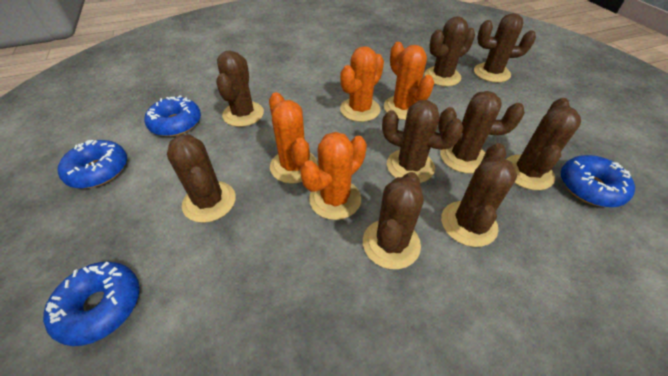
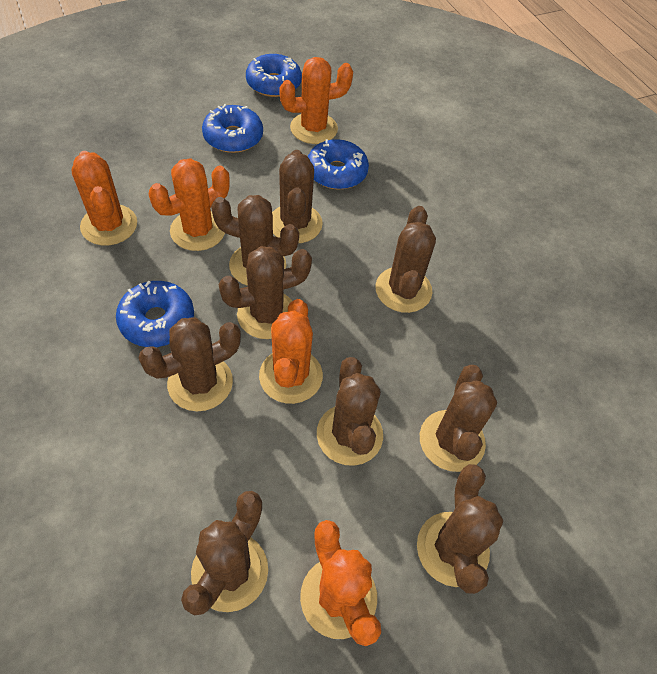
orange cactus: [269,92,318,184] [300,132,367,220] [340,46,384,122] [384,42,434,120] = 4 -> [72,151,137,245] [149,158,230,251] [259,299,323,404] [279,57,353,144] [300,520,381,646] = 5

